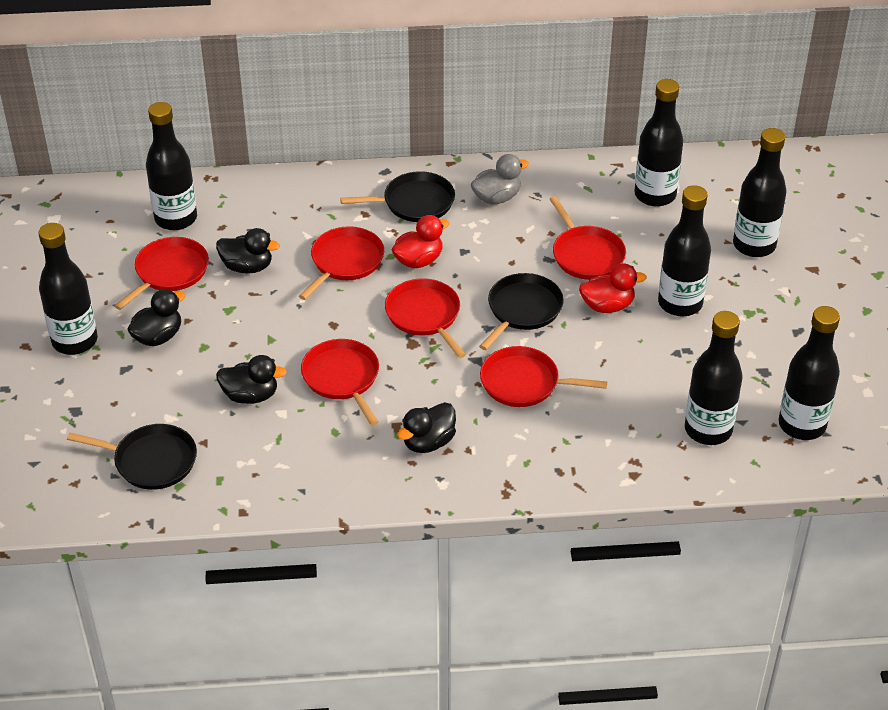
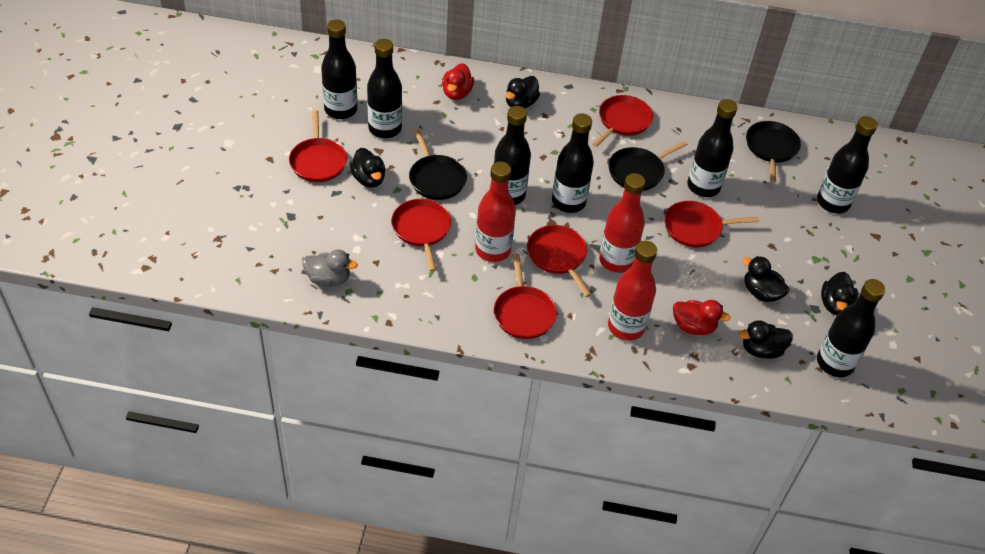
black duck: [127,289,186,346] [216,228,280,274] [216,355,287,404] [398,402,456,453] = 4 -> [350,148,385,188] [506,76,540,108] [739,320,793,359] [742,256,789,302] [821,272,858,315] = 5
red bottle: none = 0 -> [475,162,516,262] [599,173,645,273] [608,241,657,341] = 3

